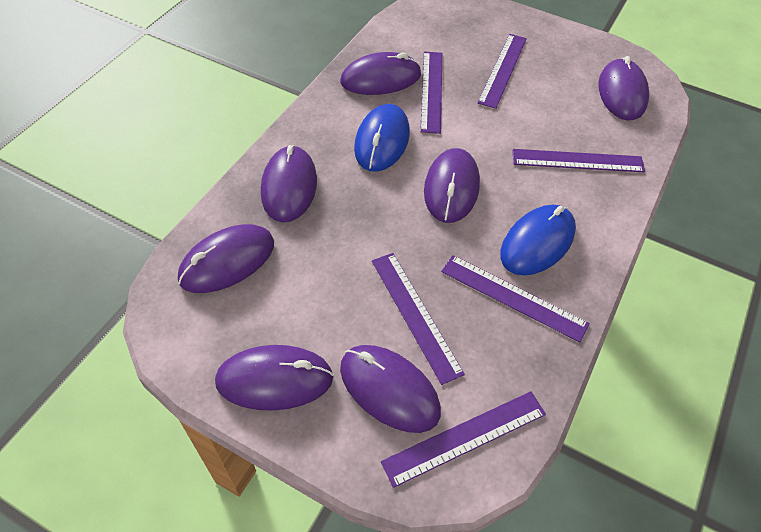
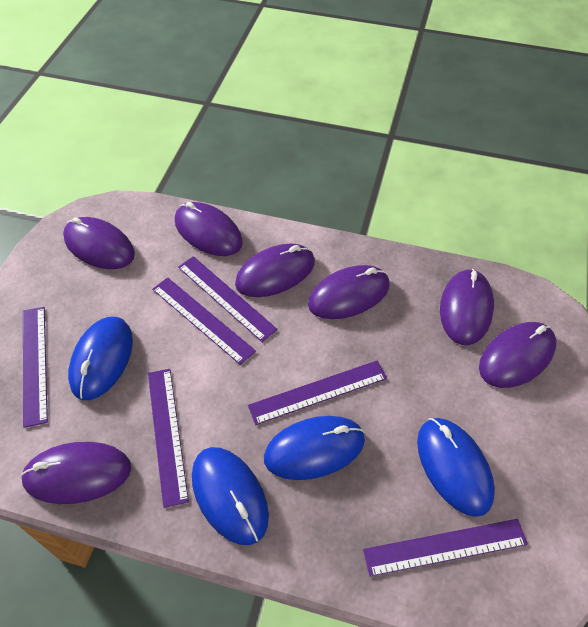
blue mouse: [354,104,410,172] [500,205,576,276] = 2 -> [68,317,133,400] [192,447,269,545] [264,416,365,480] [417,418,495,517] = 4

